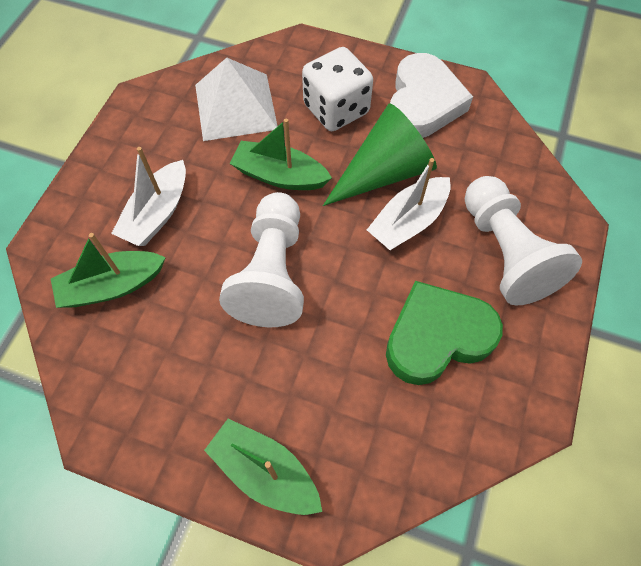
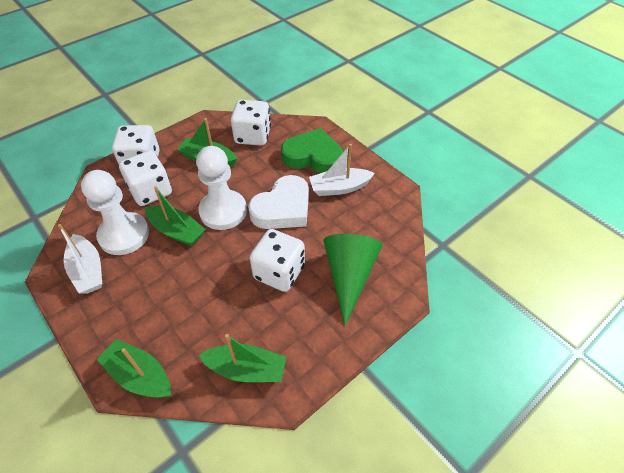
green boat: [51,233,166,308] [204,419,322,515] [230,119,332,190] = 3 -> [97,339,171,397] [145,186,205,246] [177,118,237,167] [199,334,287,382] = 4
white dice: [302,47,373,131] = 1 -> [112,125,159,164] [119,151,172,206] [231,100,271,146] [250,229,305,292] = 4
white pyramid: [195,58,277,141] = 1 -> none = 0

